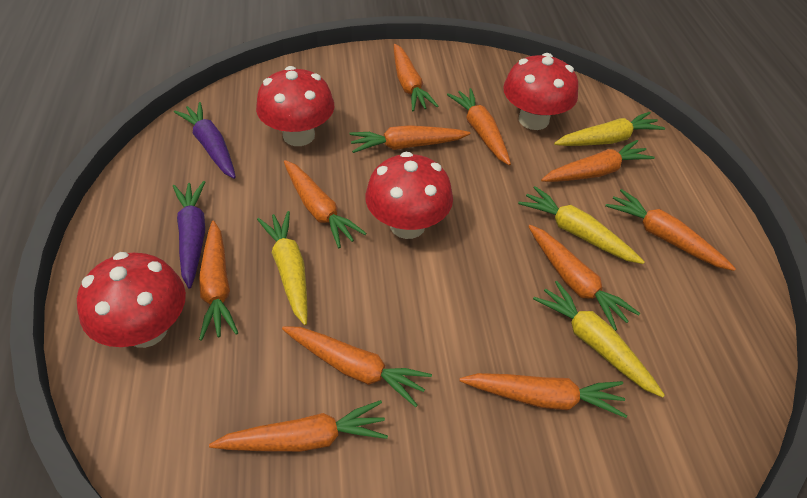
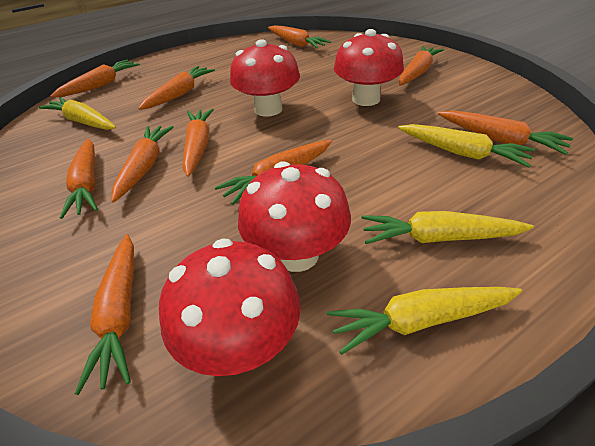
orange carrot: [199,221,238,341] [209,400,388,452] [282,326,432,407] [284,160,367,248] [349,125,470,153] [394,44,439,111] [447,88,511,166] [459,373,627,418] [528,225,640,331] [541,140,655,182] [606,189,736,271] = 11 -> [50,60,140,98] [60,139,98,219] [75,234,134,395] [111,126,174,202] [138,66,215,110] [183,108,214,177] [214,140,332,205] [268,25,331,49] [399,46,444,85] [438,111,573,155] = 10
purple carrot: [173,181,205,289] [174,102,236,179] = 2 -> none = 0

